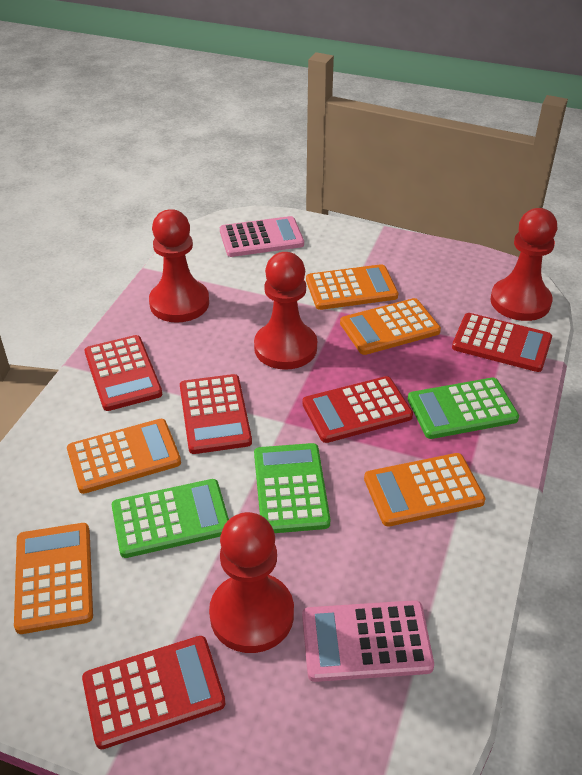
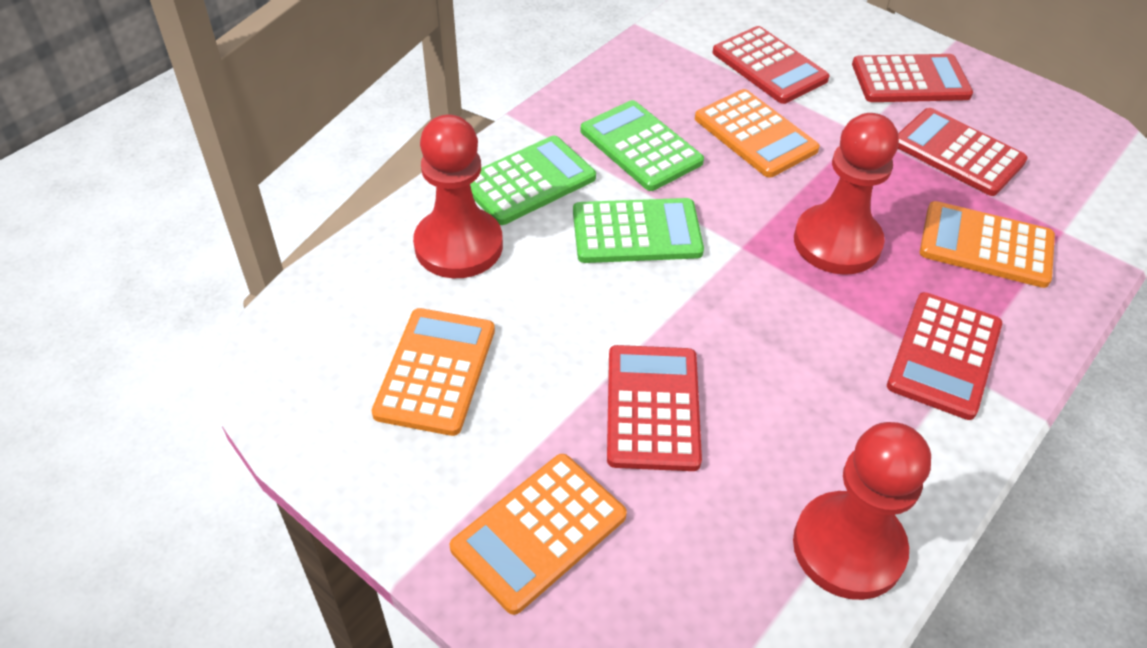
orange calculator: [14,523,93,634] [67,419,181,494] [306,264,398,310] [340,298,441,355] [364,453,486,527] = 5 -> [372,308,495,436] [450,454,627,615] [695,89,820,178] [920,201,1055,288] = 4
pink calculator: [220,216,304,257] [302,600,434,682] = 2 -> none = 0
red pawn: [149,209,209,323] [209,512,294,653] [254,252,317,370] [490,208,557,321] = 4 -> [413,114,503,278] [793,422,931,600] [794,113,899,275] = 3

